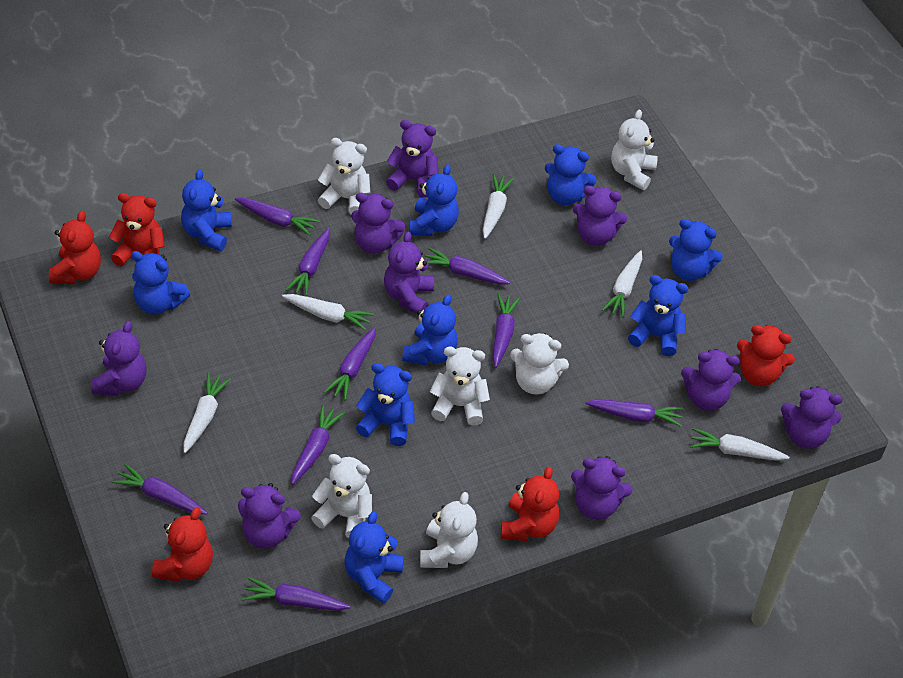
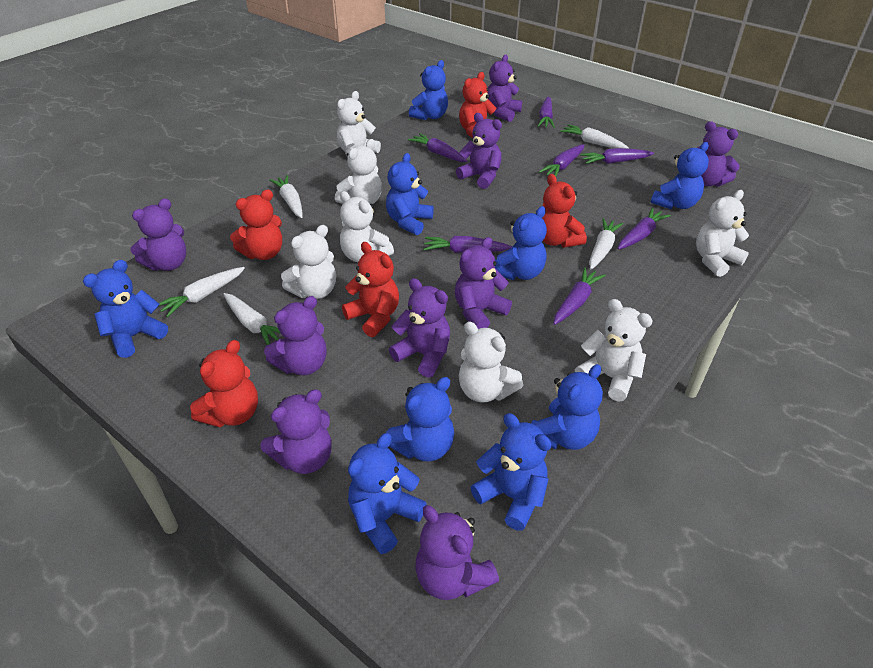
purple carrot: [112,464,207,514] [235,198,320,236] [242,577,350,611] [286,228,330,296] [291,405,345,485] [324,327,376,401] [425,248,511,285] [492,294,520,368] [585,399,683,427] = 9 -> [408,133,467,162] [423,236,512,253] [538,96,555,128] [539,144,584,176] [553,267,606,325] [580,148,654,164] [618,208,671,250] = 7
white teddy bear: [311,454,372,538] [318,138,370,215] [420,492,478,568] [430,346,490,426] [510,333,569,395] [611,110,658,190] = 6 -> [281,225,336,299] [335,139,382,204] [337,91,381,156] [340,191,394,262] [459,322,523,402] [575,299,653,402] [696,190,749,277] = 7

